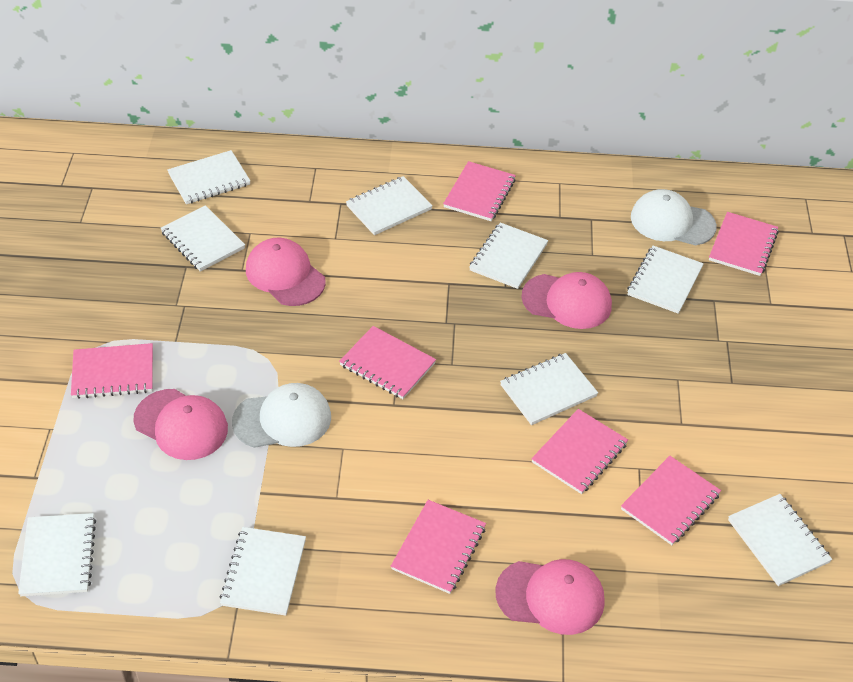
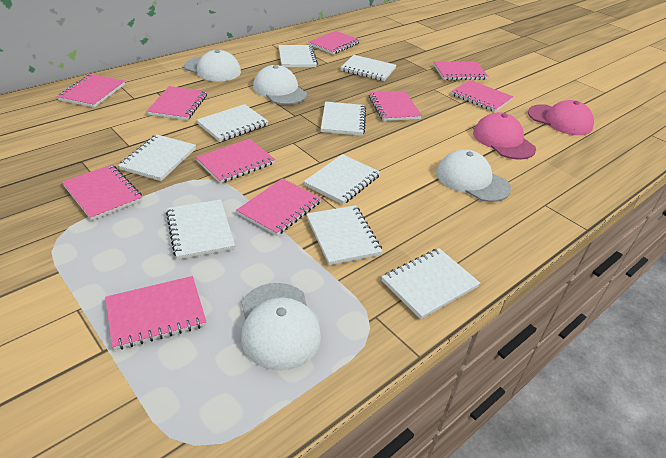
pink cap: [134,389,228,460] [246,238,326,306] [495,559,605,635] [521,272,612,329] = 4 -> [473,112,536,160] [528,100,594,135] = 2
pink notebook: [71,343,153,399] [339,326,436,399] [391,500,486,594] [443,161,516,221] [531,409,628,494] [621,456,721,545] [709,212,779,276] = 7 -> [57,74,125,108] [62,165,142,221] [105,276,206,350] [147,86,207,120] [196,139,275,184] [236,178,321,236] [308,31,360,54] [369,91,422,121] [433,61,489,80] [451,80,513,112] = 10
white cap: [232,383,331,448] [631,189,717,245] = 2 -> [184,50,241,81] [241,283,321,371] [253,65,307,105] [436,149,511,202] = 4

